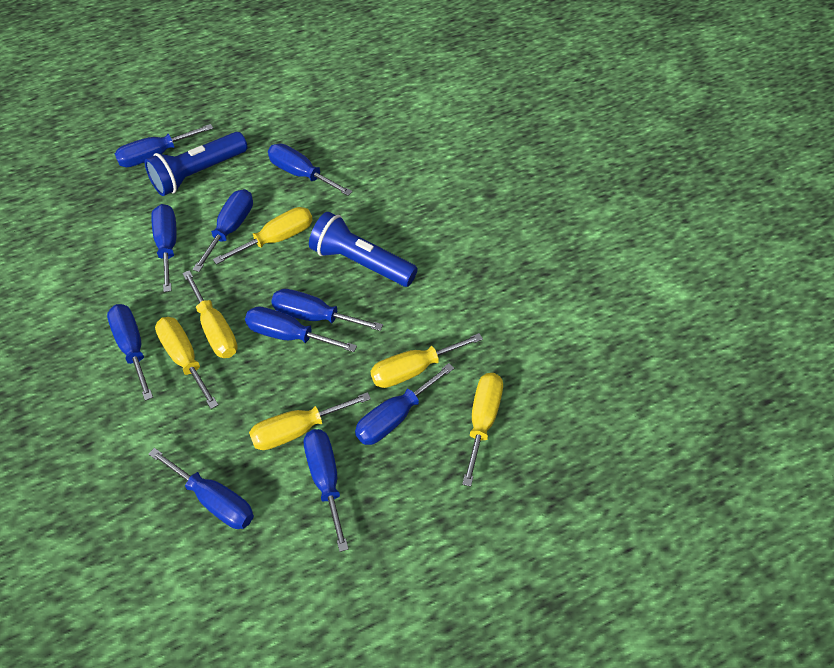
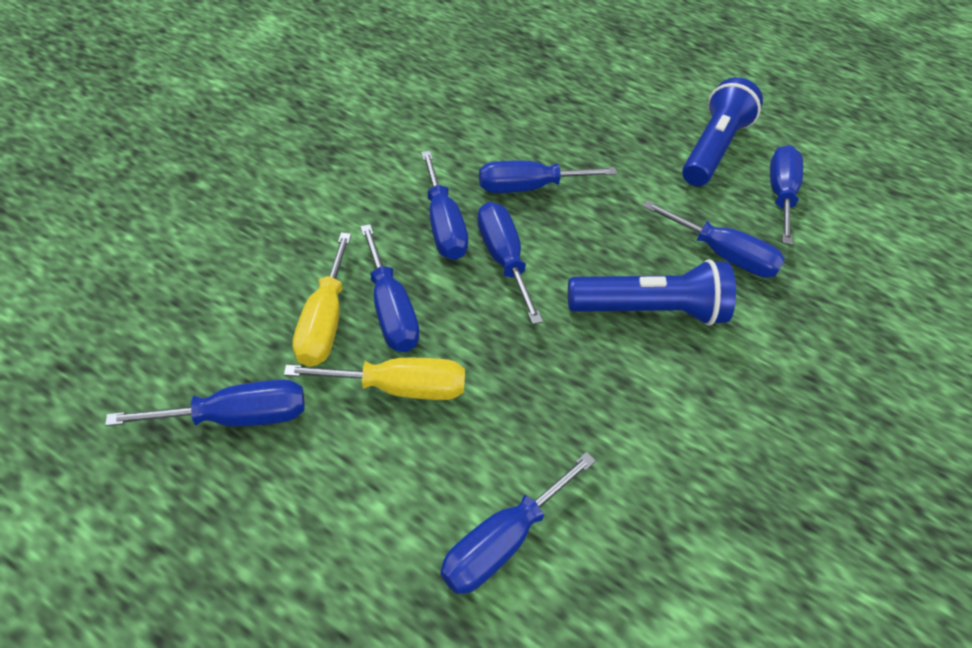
blue screwdriver: [107,304,153,401] [115,124,213,167] [149,448,254,529] [151,204,177,292] [193,189,253,272] [245,307,357,352] [268,144,352,196] [271,289,383,331] [304,429,348,552] [355,363,454,445] = 10 -> [105,379,305,426] [360,224,419,352] [421,151,468,260] [440,452,596,594] [477,202,543,324] [479,161,617,193] [643,201,785,278] [770,145,803,245] = 8
yellow screwdriver: [155,317,218,409] [183,270,238,358] [213,207,313,265] [249,392,371,450] [370,333,483,388] [462,373,503,487] = 6 -> [284,358,465,400] [293,232,351,367] = 2

